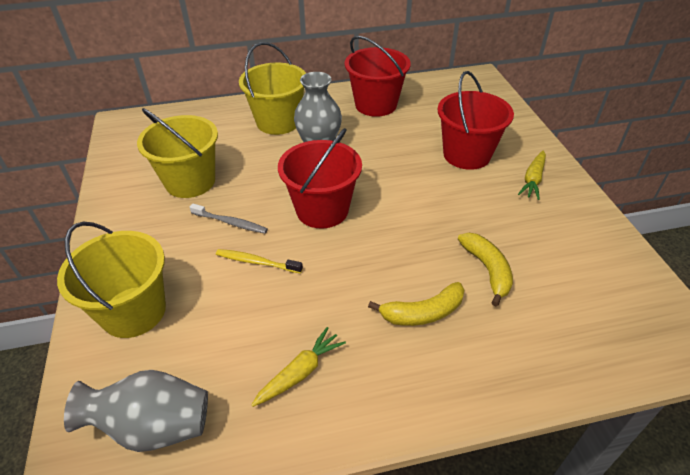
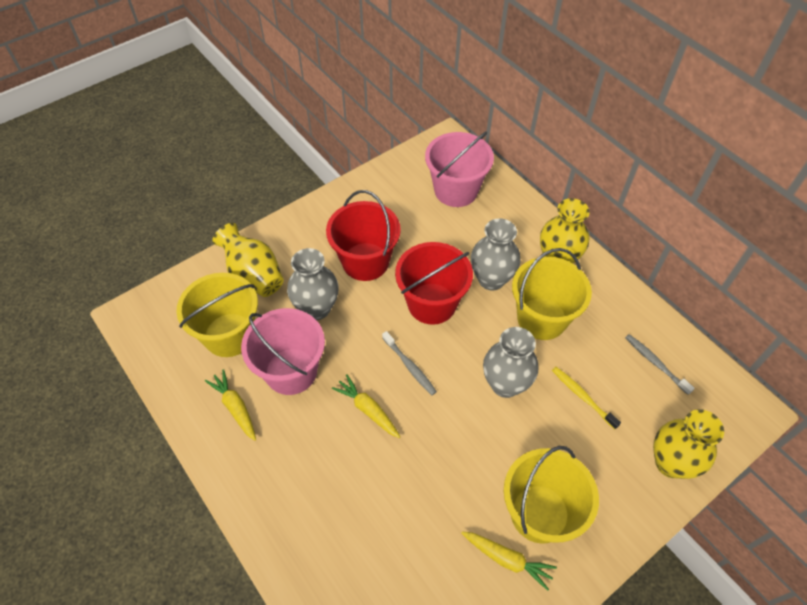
grey toothbrush: [190,204,268,234] = 1 -> [382,331,437,395] [625,334,695,395] = 2
grey vase: [64,370,208,452] [294,72,342,142] = 2 -> [287,248,339,320] [471,218,521,291] [483,327,538,398] = 3
pink bucket: none = 0 -> [241,308,325,395] [425,131,494,207] = 2
red bucket: [278,128,362,229] [345,36,411,117] [437,71,514,170] = 3 -> [326,190,401,281] [395,242,473,325] = 2
yellow banana: [368,282,465,326] [458,233,513,306] = 2 -> none = 0
yellow carrot: [251,327,346,407] [518,150,546,200] = 2 -> [205,369,256,441] [332,374,400,438] [461,531,557,591] = 3
yellow vase: none = 0 -> [212,223,284,297] [540,198,590,264] [653,409,724,479] = 3

